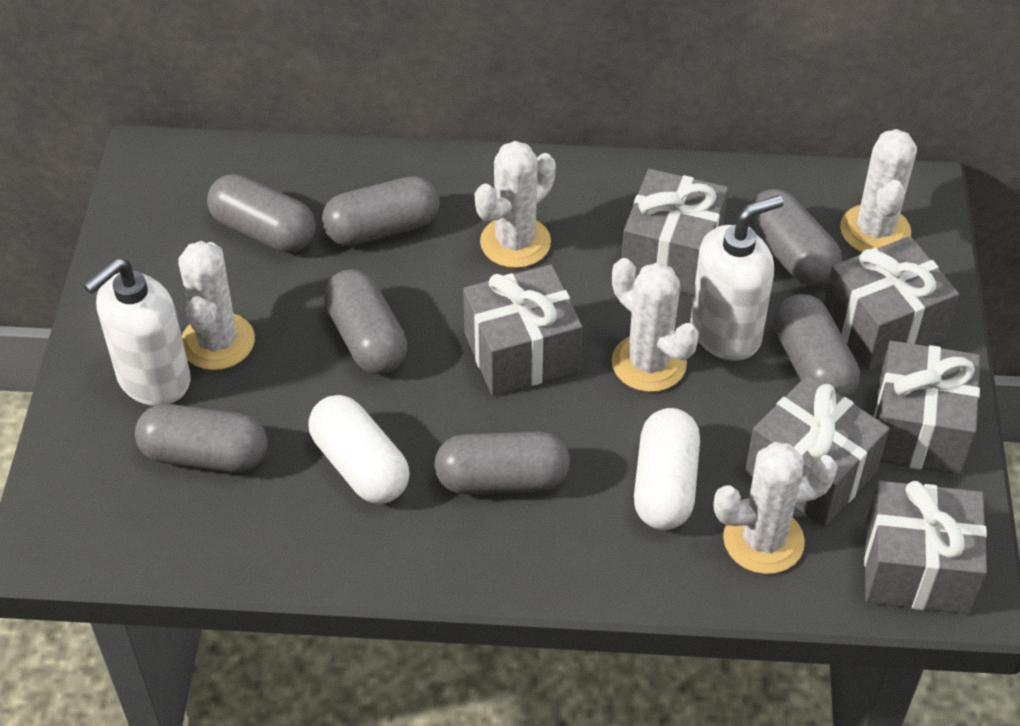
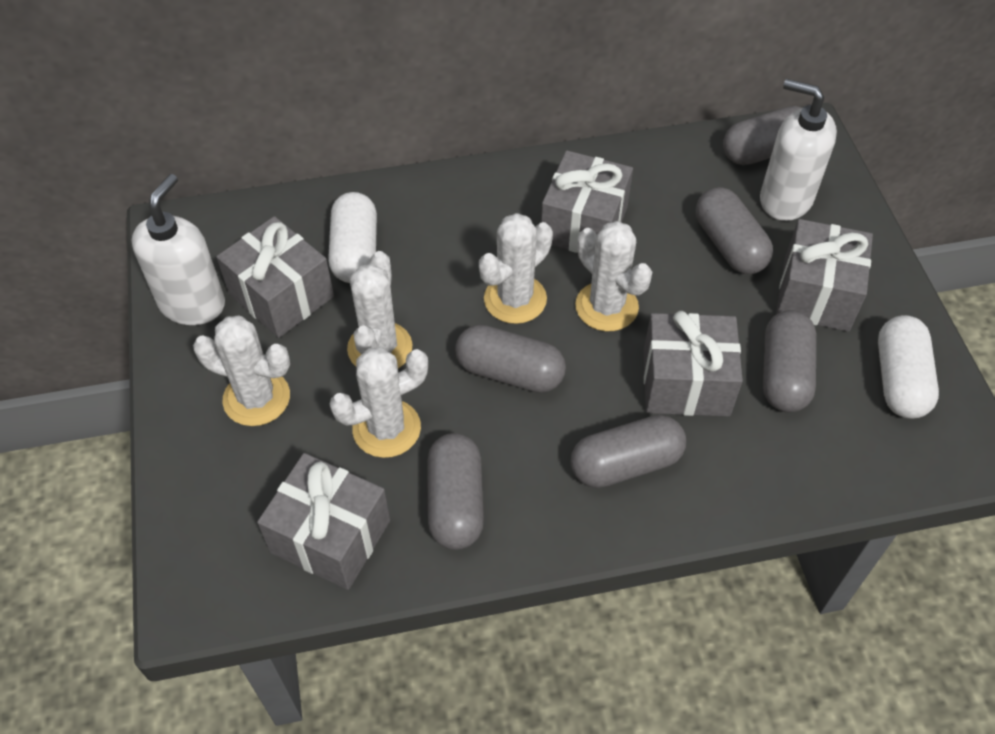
grey capsule: [135,404,268,473] [207,174,316,253] [322,176,440,246] [324,270,408,374] [434,431,570,495] [749,189,842,286] [774,294,860,399] = 7 -> [427,433,484,550] [455,325,566,393] [571,415,686,488] [696,187,773,274] [723,106,802,165] [763,310,816,413] = 6
grey gift: [463,264,583,396] [622,169,728,295] [745,375,890,527] [824,236,959,370] [864,481,987,614] [873,341,980,475] = 6 -> [216,216,334,338] [257,453,390,590] [541,151,633,253] [644,311,743,416] [776,219,873,332] = 5

